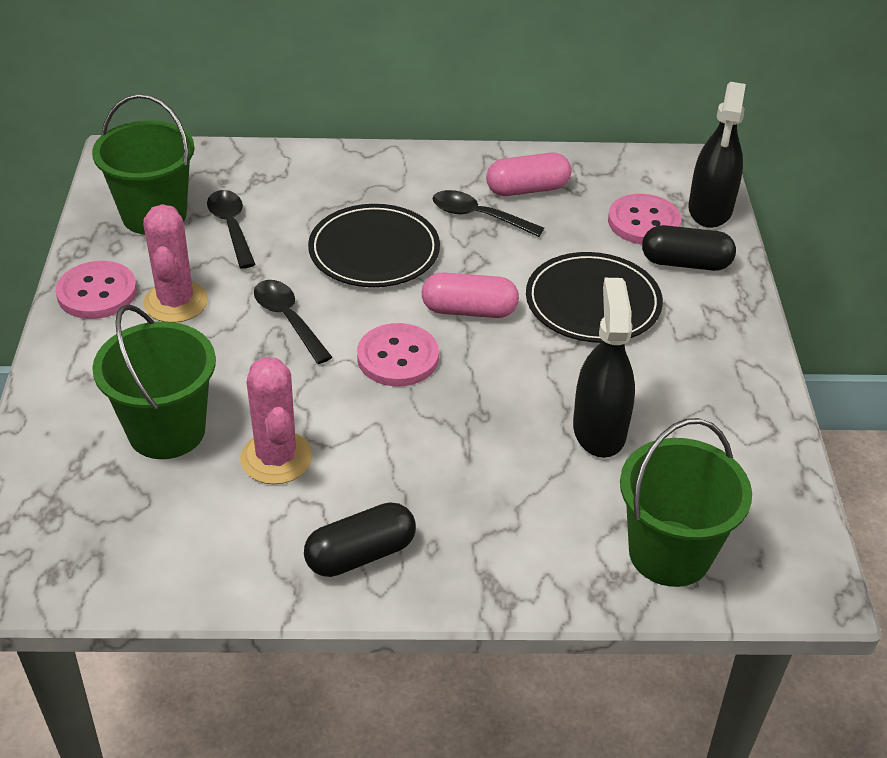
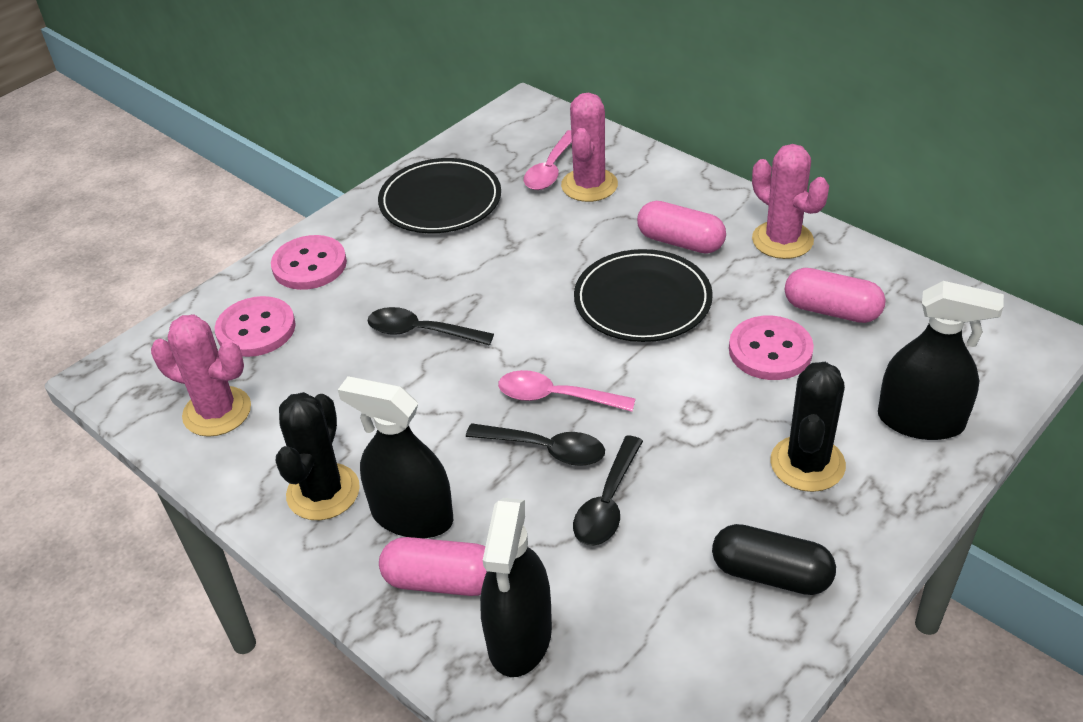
black cactus: none = 0 -> [276,392,360,520] [770,362,846,492] = 2
black capsule: [304,502,416,577] [642,225,736,271] = 2 -> [712,524,836,595] = 1
black spray bottle: [573,278,635,458] [688,82,746,228] = 2 -> [338,376,453,538] [480,498,552,677] [878,281,1004,440] = 3
green bucket: [92,94,195,235] [92,304,216,459] [620,418,752,587] = 3 -> none = 0
pink cactus: [143,204,208,323] [240,357,313,484] = 2 -> [151,314,251,437] [561,93,618,202] [752,144,829,259] = 3
pink capsule: [422,272,519,318] [486,153,572,196] = 2 -> [379,537,487,596] [637,201,726,254] [784,268,886,323] = 3
pink spoon: none = 0 -> [498,370,635,412] [524,130,572,190] = 2

